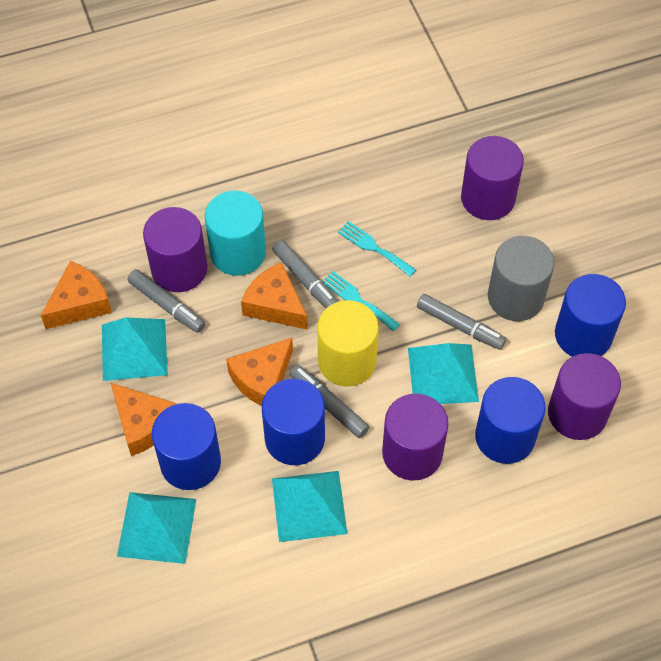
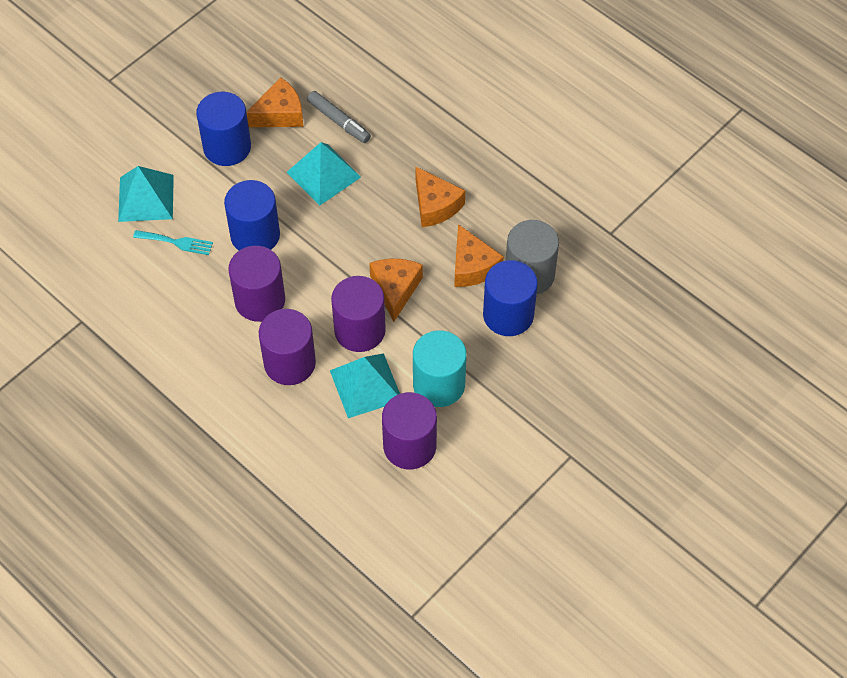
blue cylinder: [152,403,221,490] [262,379,325,465] [475,377,546,464] [555,274,626,357] = 4 -> [196,92,251,166] [224,180,280,250] [483,260,538,336] = 3
grey marker: [127,269,205,333] [272,240,339,308] [290,365,369,438] [417,294,506,350] = 4 -> [307,91,371,143] = 1
turquoise fork: [322,271,400,331] [338,221,416,277] = 2 -> [133,230,213,255] = 1
turquoise pyramid: [102,317,168,381] [117,492,196,564] [272,471,348,542] [408,343,479,404] = 4 -> [118,166,174,222] [287,142,361,206] [330,353,400,418] = 3
yellow cylinder: [317,300,379,387] = 1 -> none = 0

